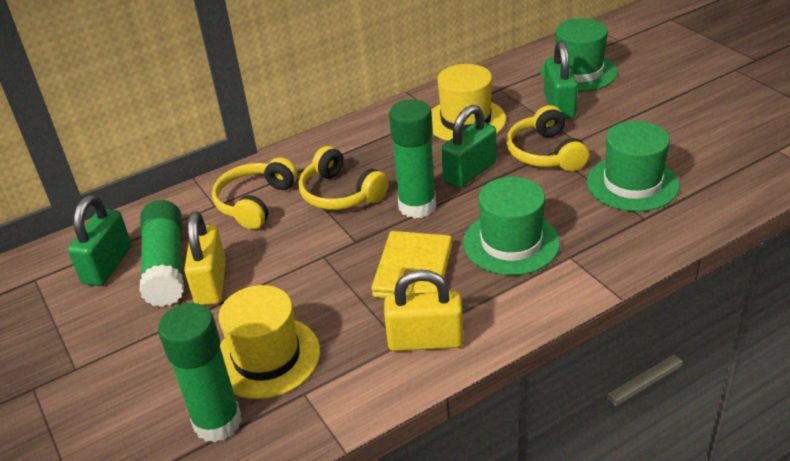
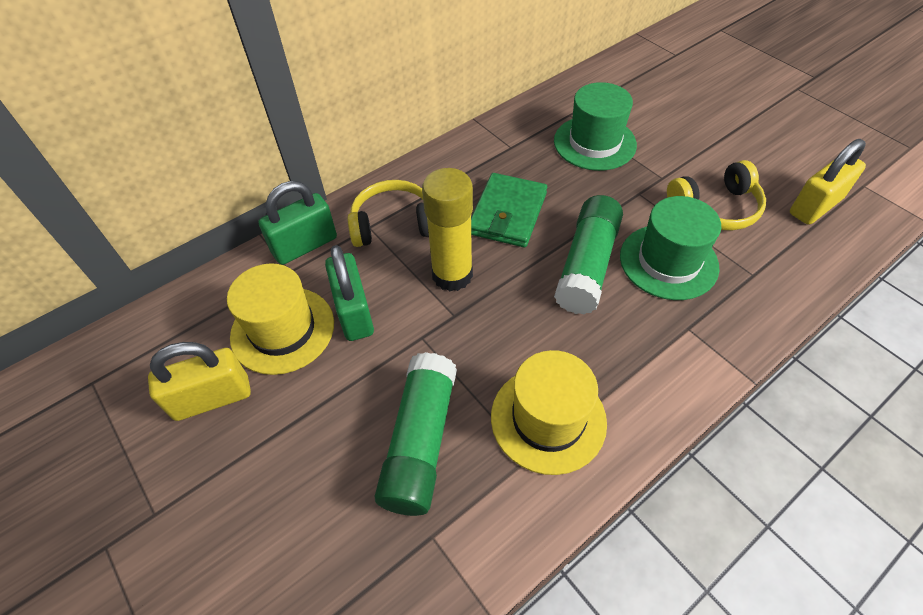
green glue stick: [140,200,184,307] [158,303,242,442] [389,99,436,219] = 3 -> [374,352,457,516] [554,195,623,314] = 2
green hat: [463,177,560,275] [541,18,618,92] [587,121,680,212] = 3 -> [554,82,637,171] [620,196,721,300] = 2
green padlock: [68,195,131,286] [441,105,496,188] [544,41,578,119] = 3 -> [258,181,337,265] [325,245,374,341] = 2
green wallet: none = 0 -> [471,173,547,248] = 1
yellow glue stick: none = 0 -> [422,168,473,291] = 1
yellow headphones: [212,157,298,229] [299,146,389,210] [506,105,589,172] = 3 -> [348,180,429,247] [667,160,766,231] = 2
yellow wallet: [371,231,452,298] = 1 -> none = 0

